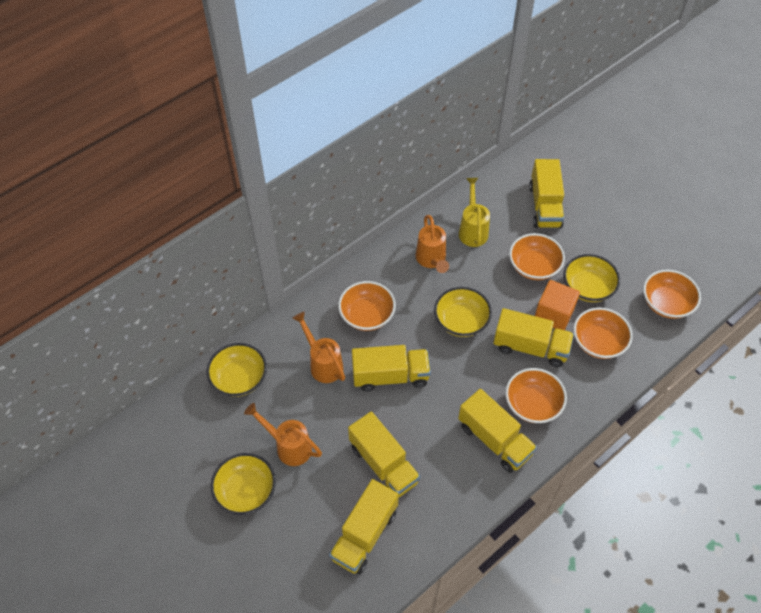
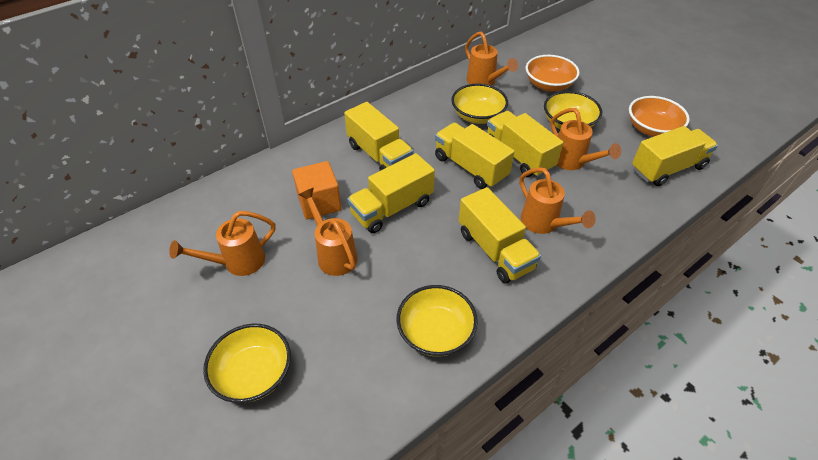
orange bowl: [338,281,396,331] [505,368,567,423] [509,233,565,280] [574,307,633,359] [643,269,701,319] = 5 -> [526,55,580,91] [629,96,690,137] = 2
orange watering can: [244,403,322,466] [292,312,345,383] [416,215,449,273] = 3 -> [169,211,276,276] [298,188,358,276] [465,31,518,86] [519,167,596,234] [550,108,621,170] = 5
yellow watering can: [459,178,490,247] = 1 -> none = 0

